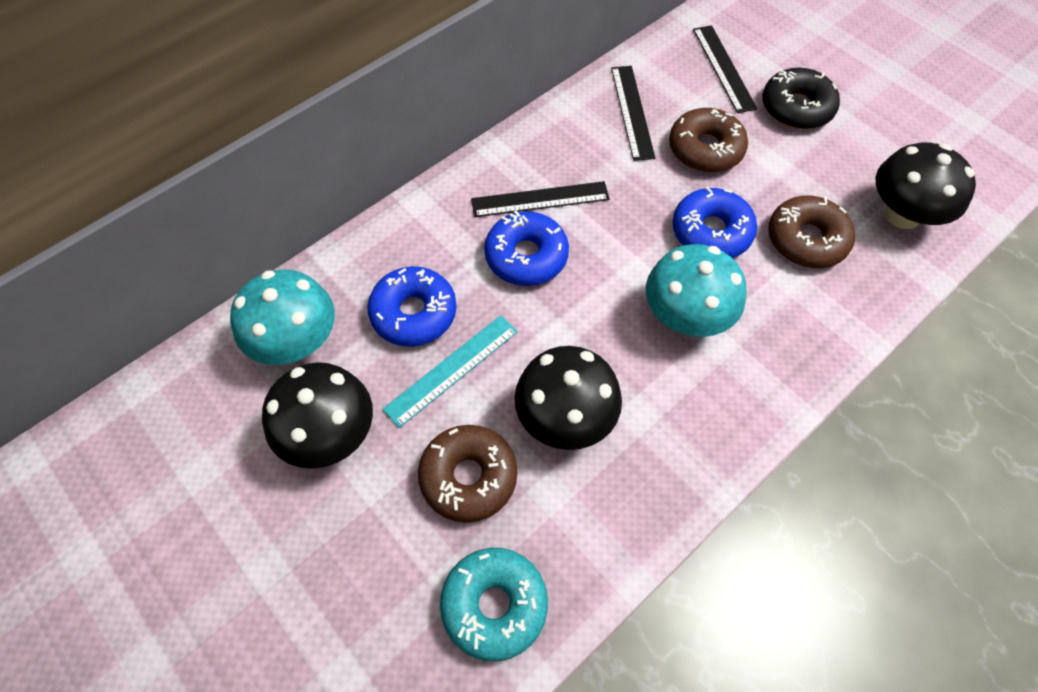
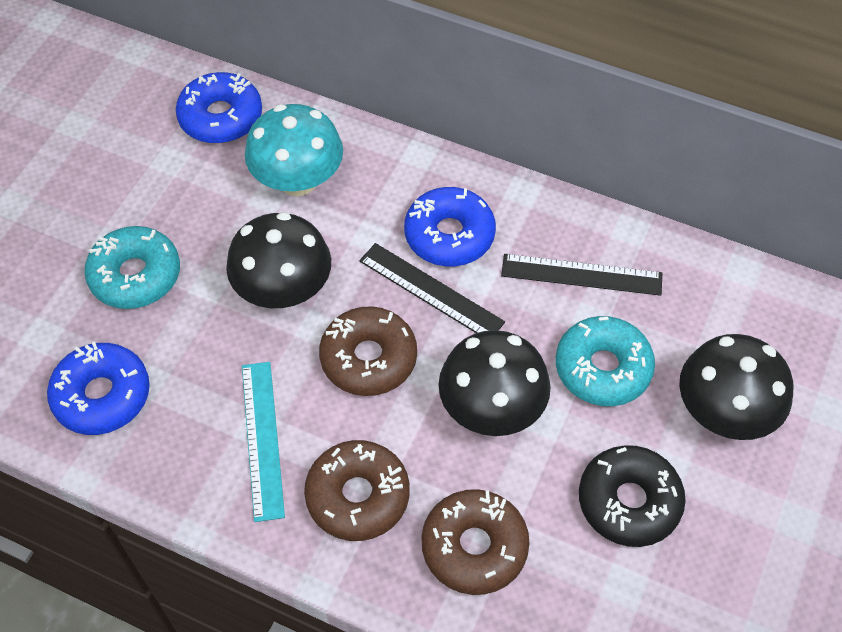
black ruler: [471,181,610,217] [611,66,655,161] [693,25,757,113] = 3 -> [359,243,505,333] [501,254,662,296] = 2
turquoise donut: [440,548,548,662] = 1 -> [84,226,180,309] [556,316,655,406] = 2
turquoise mushroom: [230,269,335,365] [646,244,747,337] = 2 -> [245,104,343,196] = 1

